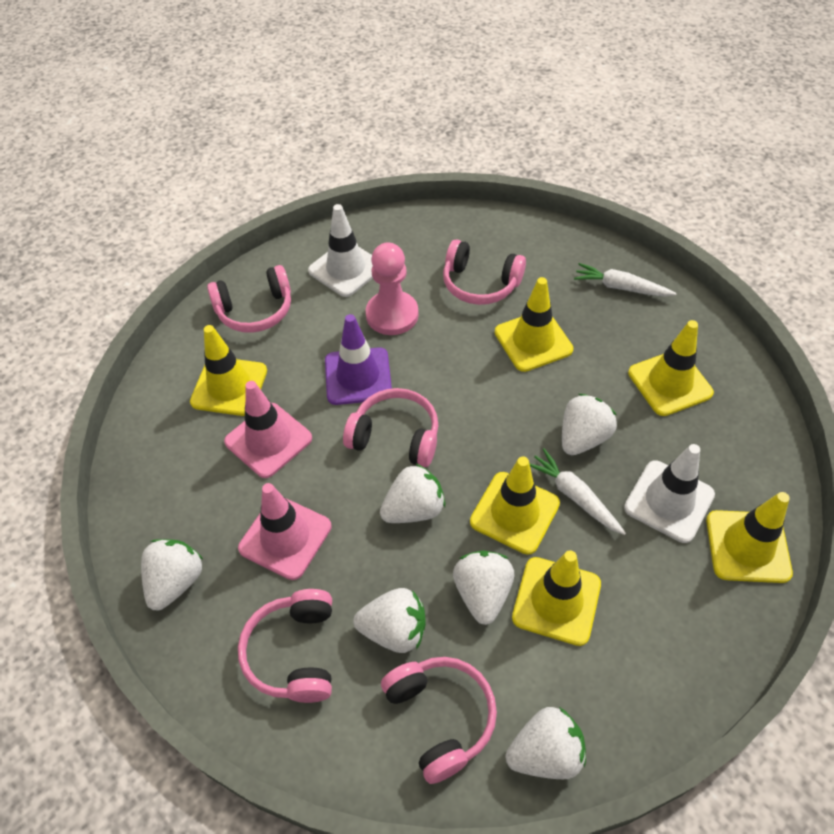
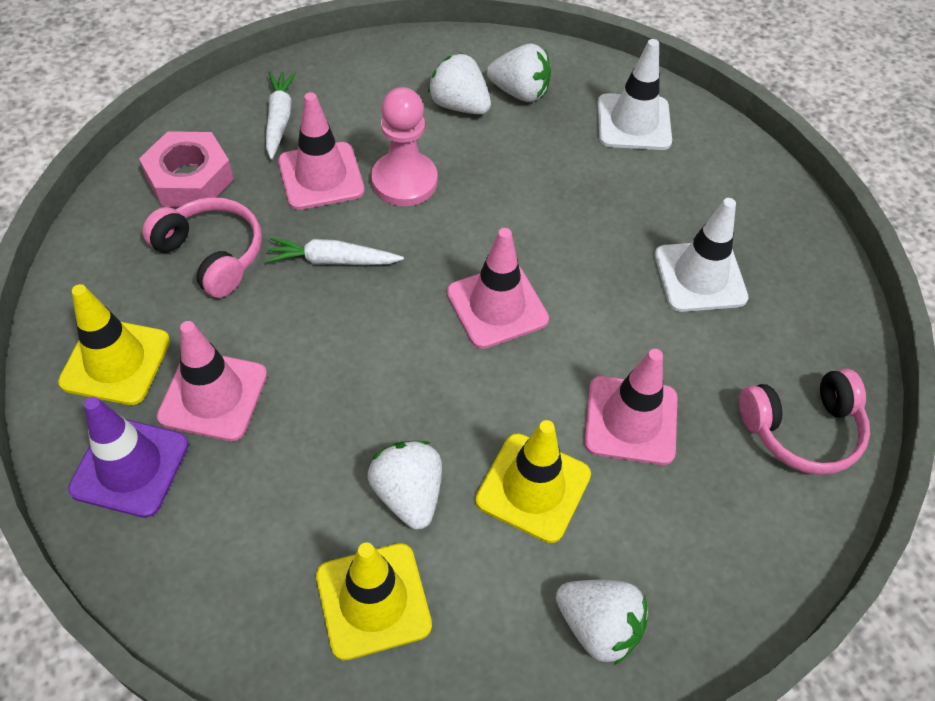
pink headphones: [207,265,291,333] [238,589,332,703] [343,388,439,467] [381,657,497,784] [443,239,526,305] = 5 -> [142,197,262,298] [739,369,870,475] = 2
pink nut: none = 0 -> [139,131,234,207] = 1
pink traffic cone: [224,381,312,478] [238,483,332,580] = 2 -> [157,321,267,441] [278,92,365,210] [447,228,549,349] [584,349,677,465] = 4
white strawberry: [141,539,203,611] [353,588,426,653] [380,464,445,523] [453,550,514,625] [506,707,586,779] [562,394,617,455] = 6 -> [367,441,442,530] [428,53,491,114] [487,44,551,102] [556,580,648,665] = 4
yellow traffic cone: [190,325,267,416] [470,456,560,555] [495,277,574,372] [512,550,601,646] [628,320,714,416] [706,492,793,583] = 6 -> [58,284,170,405] [316,542,432,660] [475,420,591,543] = 3

